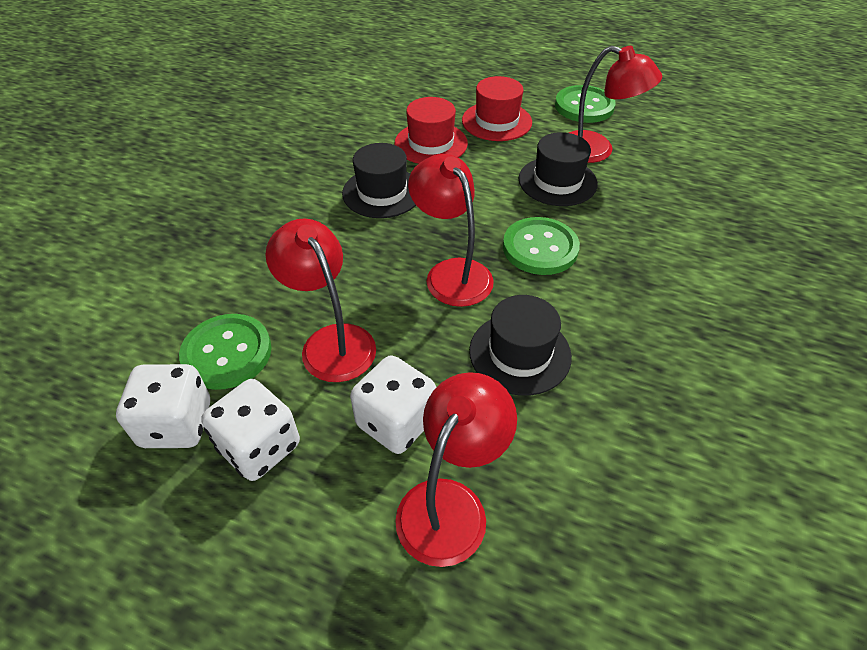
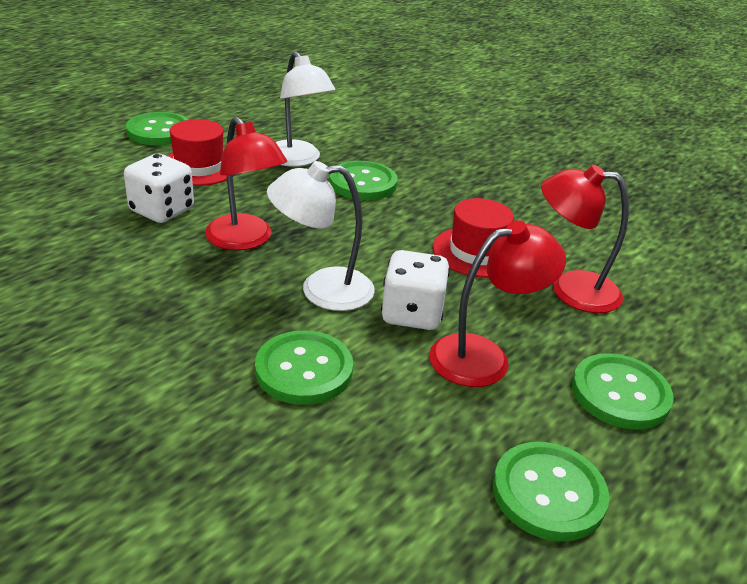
black hat: [342,143,416,218] [469,295,572,396] [518,132,598,206] = 3 -> none = 0
green button: [179,314,272,390] [503,217,580,275] [555,85,616,123] = 3 -> [126,112,189,145] [255,330,353,405] [329,161,398,200] [493,442,609,541] [572,353,674,430] = 5
red lamp: [266,219,376,382] [395,372,517,567] [408,154,494,307] [569,46,662,163] = 4 -> [205,116,287,250] [429,220,566,387] [541,165,629,313] = 3
white dice: [116,364,210,448] [201,379,300,481] [350,356,436,454] = 3 -> [124,154,194,223] [381,250,450,330] = 2
white lamp: none = 0 -> [267,161,375,311] [276,52,335,167] = 2

